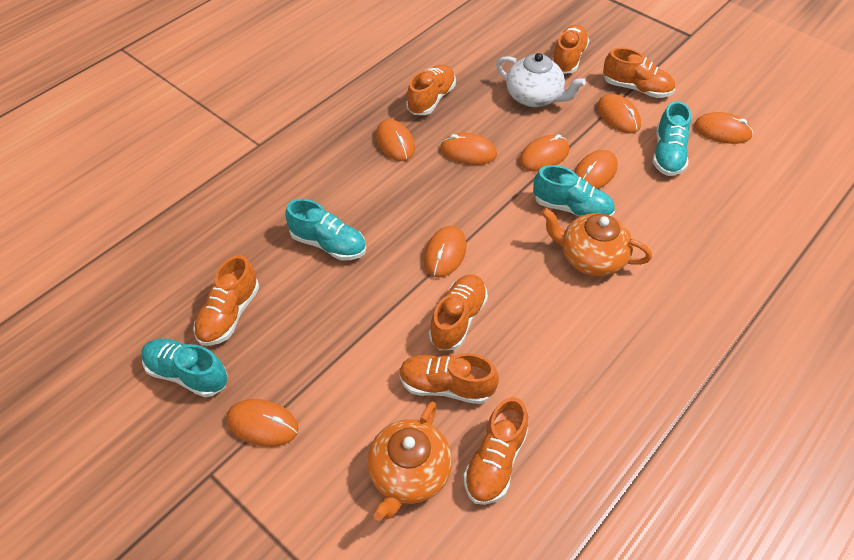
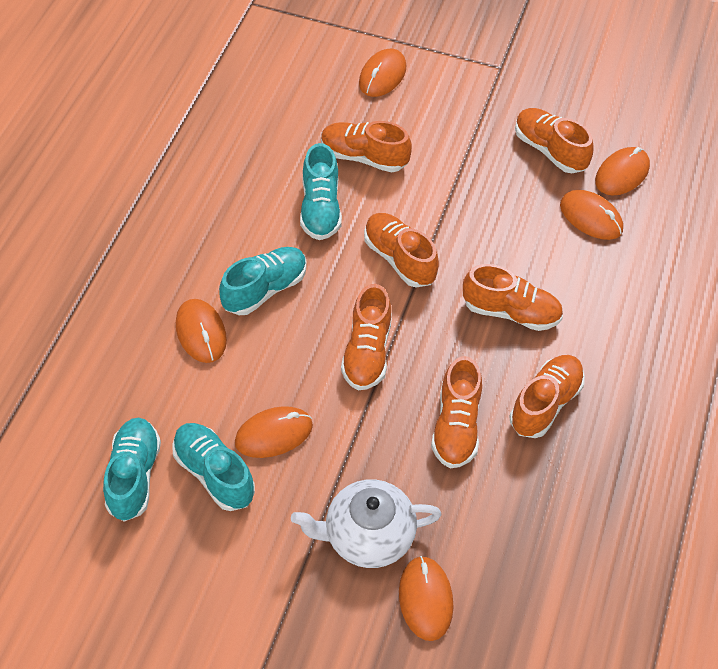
orange mouse: [227,399,299,447] [376,119,415,161] [423,226,467,278] [440,133,497,165] [519,134,569,171] [574,150,618,189] [597,94,641,133] [694,112,753,144] = 8 -> [176,299,227,363] [235,406,313,458] [359,49,406,97] [399,556,453,641] [560,190,623,240] [595,147,650,196] = 6
orange teapot: [367,401,452,521] [541,208,652,276] = 2 -> none = 0

